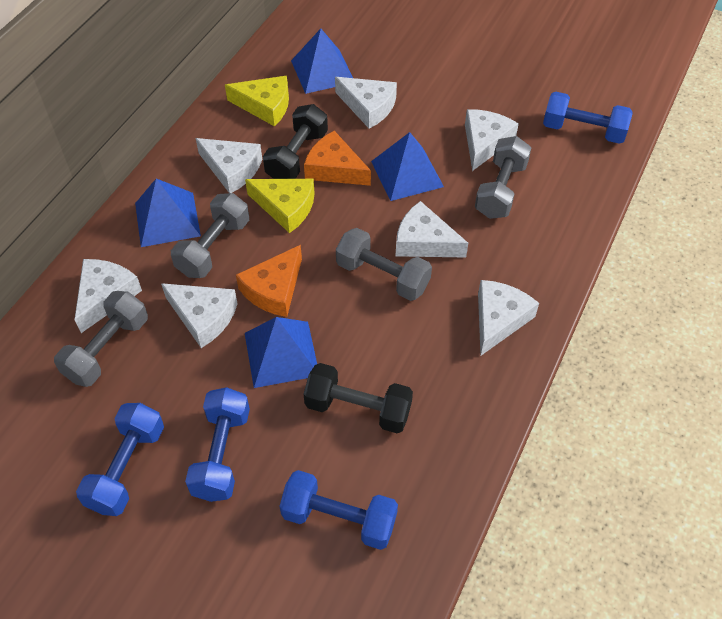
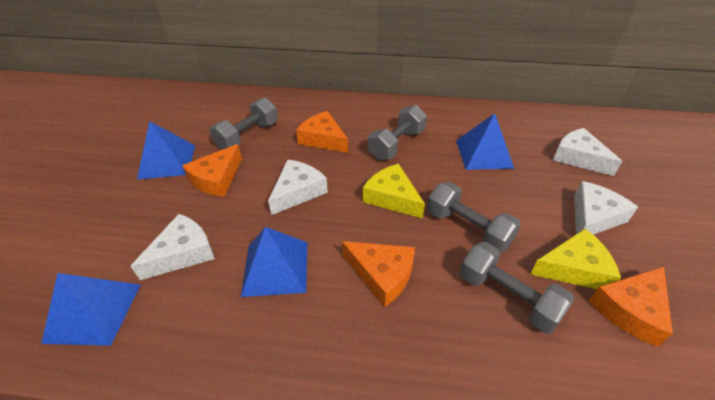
black dumbbell: [263,104,328,179] [304,363,413,433] = 2 -> none = 0
blue dumbbell: [76,403,164,516] [185,387,250,502] [279,470,398,550] [543,92,632,144] = 4 -> none = 0
orange cheese: [236,245,302,317] [304,131,371,186] = 2 -> [182,144,242,197] [296,111,348,153] [342,241,415,307] [589,267,673,347] = 4
white cheese: [74,259,142,333] [161,283,238,348] [196,138,262,193] [335,77,397,129] [396,201,468,257] [465,109,519,171] [478,280,539,356] = 7 -> [131,214,215,280] [268,159,328,215] [553,128,622,176] [574,181,638,235] = 4

